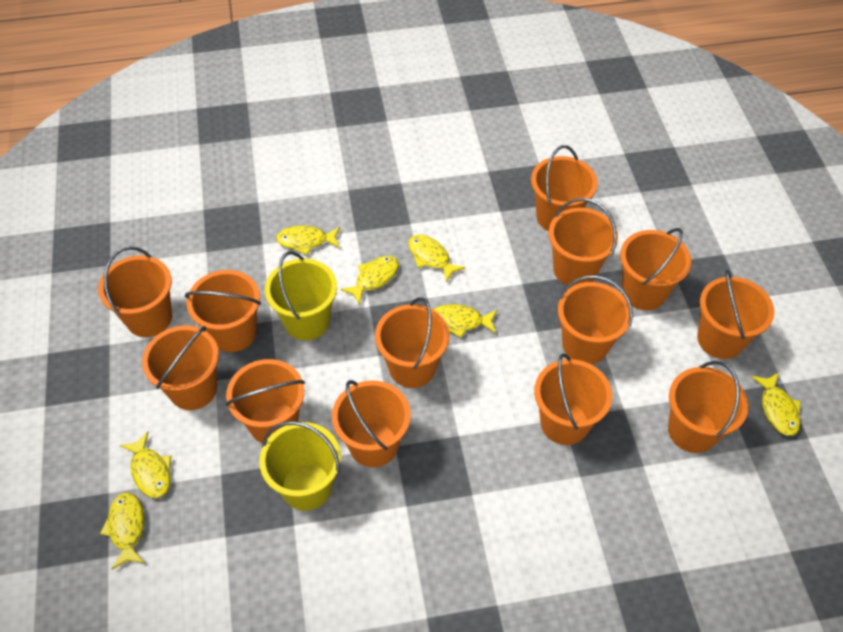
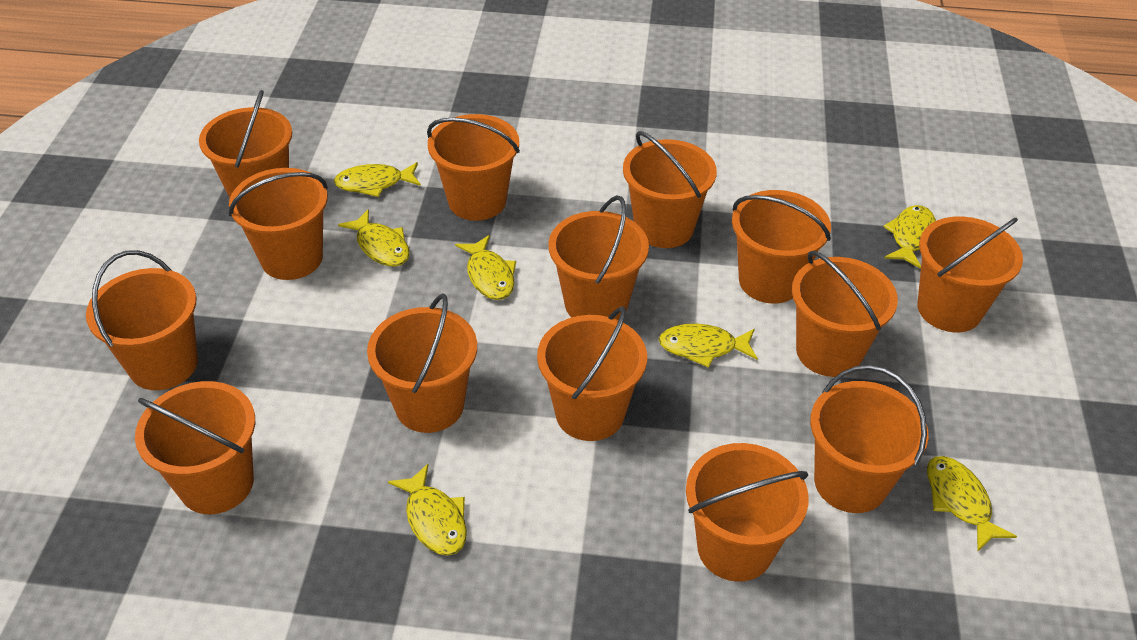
orange bucket: [98,246,172,337] [142,326,219,410] [185,270,261,352] [226,359,305,444] [332,380,411,467] [375,297,449,388] [531,145,598,231] [534,353,612,445] [549,198,618,286] [558,275,633,364] [620,228,691,310] [668,361,748,453] [697,270,774,359] = 13 -> [86,250,198,390] [135,381,255,514] [199,90,292,198] [229,168,328,280] [367,293,477,433] [427,114,520,221] [537,306,647,441] [548,195,649,320] [623,131,717,248] [686,443,809,582] [732,190,831,304] [792,250,898,377] [810,365,928,513] [917,217,1023,332] = 14
yellow bucket: [259,421,341,511] [265,251,337,340] = 2 -> none = 0

